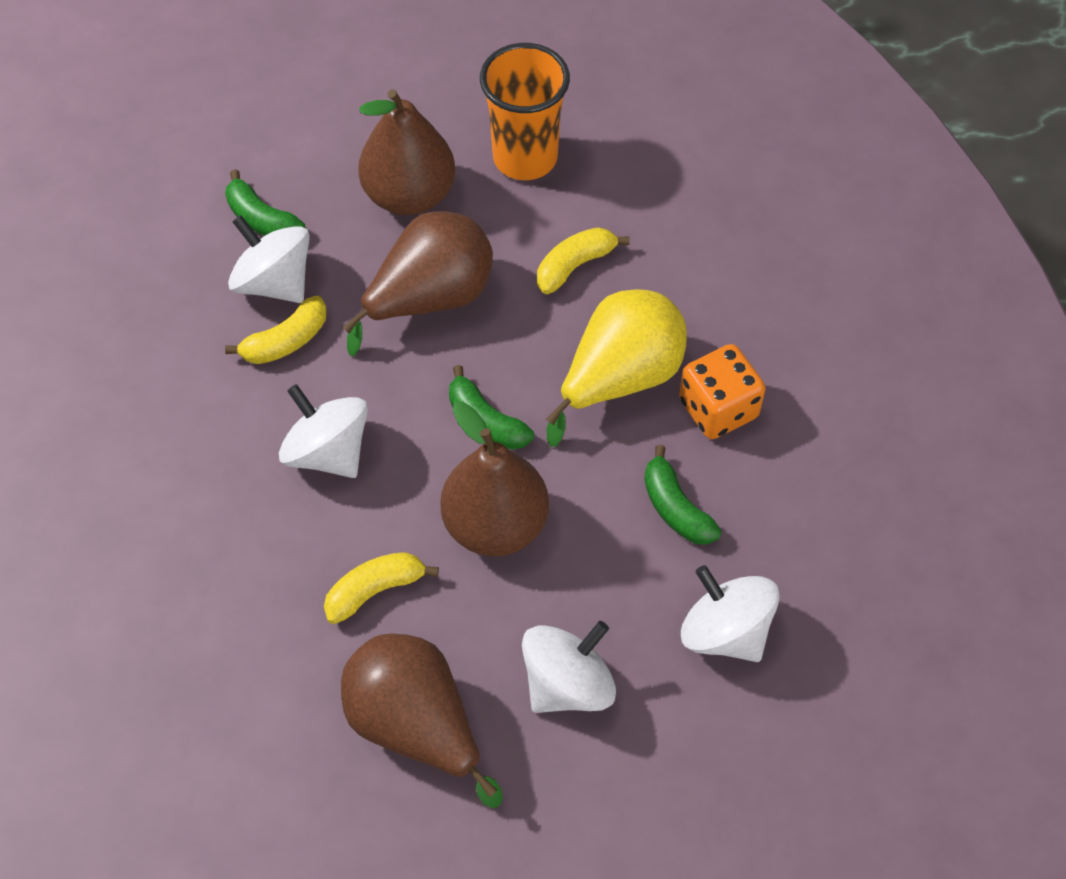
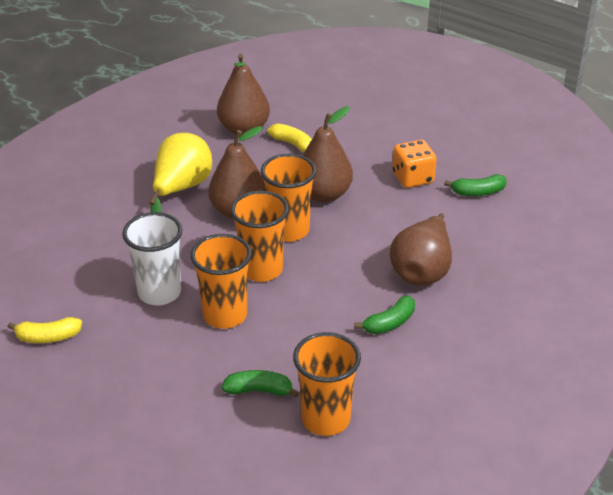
orange cup: [480,43,570,180] = 1 -> [191,234,252,329] [231,190,289,282] [261,154,316,242] [293,332,361,436] = 4
white cup: none = 0 -> [122,212,183,305] = 1
white spinning top: [228,215,310,303] [279,384,368,478] [522,621,616,713] [681,565,780,662] = 4 -> none = 0
yellow banana: [225,296,327,364] [324,552,439,624] [537,227,630,294] = 3 -> [8,317,82,343] [268,123,312,152] = 2

